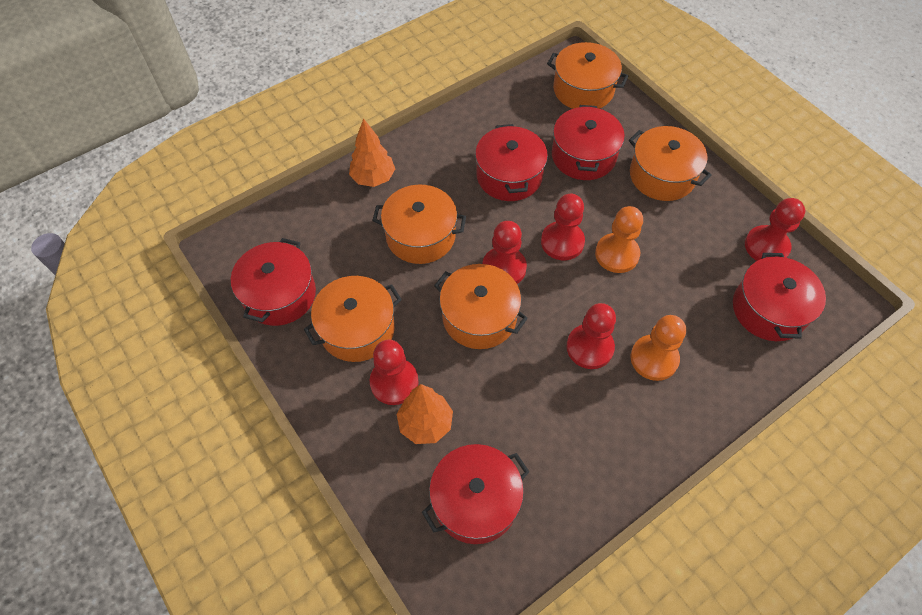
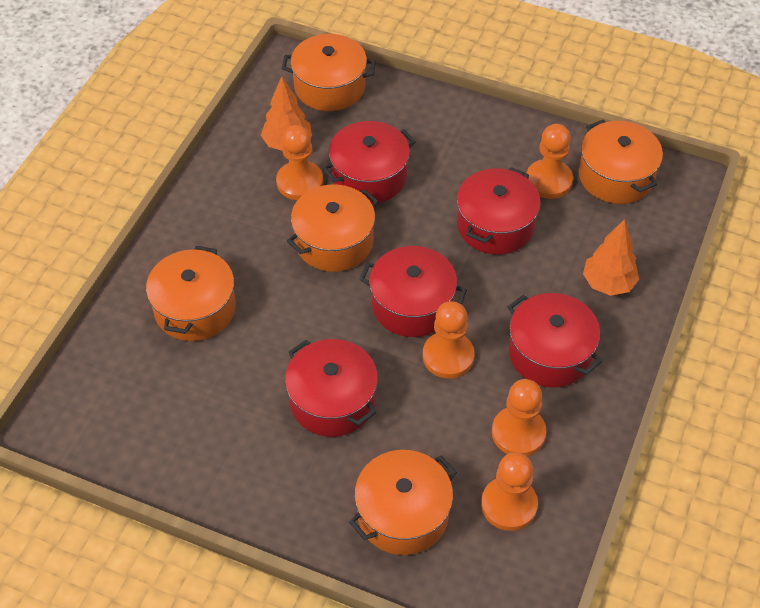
orange pawn: [595,206,643,273] [630,315,686,381] = 2 -> [276,125,323,200] [423,301,475,379] [481,452,538,531] [492,379,547,456] [527,124,573,199] = 5
red pawn: [370,340,419,405] [482,221,527,284] [541,194,585,260] [566,303,616,369] [745,198,805,261] = 5 -> none = 0

